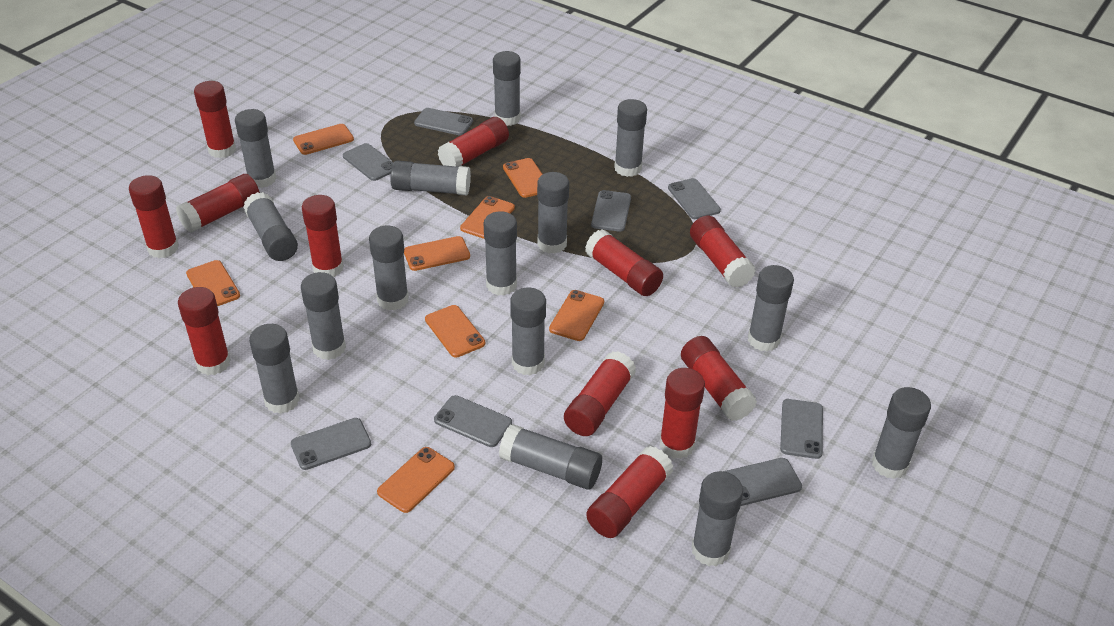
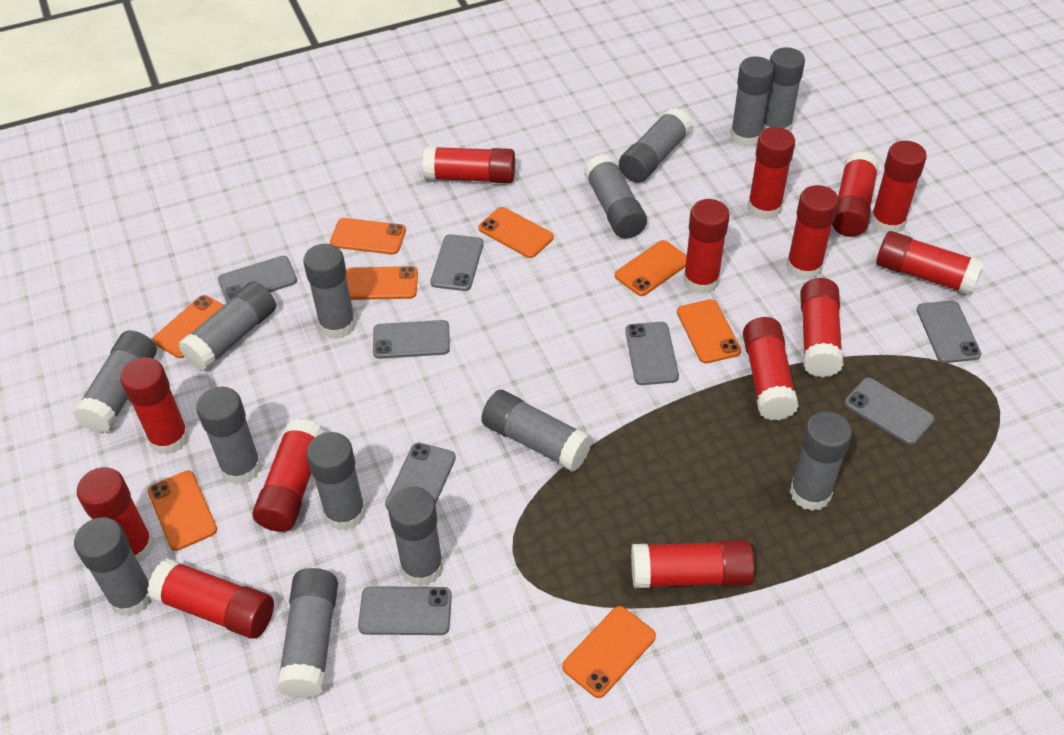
grey glue stick: [235,109,277,188] [243,192,298,261] [249,324,300,414] [301,272,346,360] [369,225,409,311] [390,161,471,195] [484,211,517,296] [493,51,521,126] [499,424,602,490] [510,288,546,375] [537,172,569,254] [614,99,647,177] [691,471,743,566] [748,265,794,351] [872,387,931,479] = 15 -> [73,331,157,433] [74,517,151,617] [178,281,276,371] [196,387,262,485] [276,568,338,699] [303,244,356,339] [306,432,366,531] [388,487,444,586] [481,390,592,472] [584,154,647,238] [619,108,692,183] [730,56,774,147] [763,47,805,132] [790,411,852,511] = 14
red glue stick: [129,175,179,258] [176,174,260,233] [178,287,231,375] [194,81,236,158] [302,195,344,277] [438,117,509,167] [564,351,636,436] [585,229,663,296] [586,446,673,538] [660,368,705,459] [681,336,757,421] [690,216,756,288] = 12 -> [77,467,154,563] [120,357,189,455] [147,559,274,639] [252,419,324,532] [423,146,515,183] [631,540,754,588] [683,199,730,294] [743,317,799,420] [747,127,795,220] [786,185,839,280] [800,278,844,378] [832,151,879,237] [870,141,927,234] [876,231,984,295] = 14

